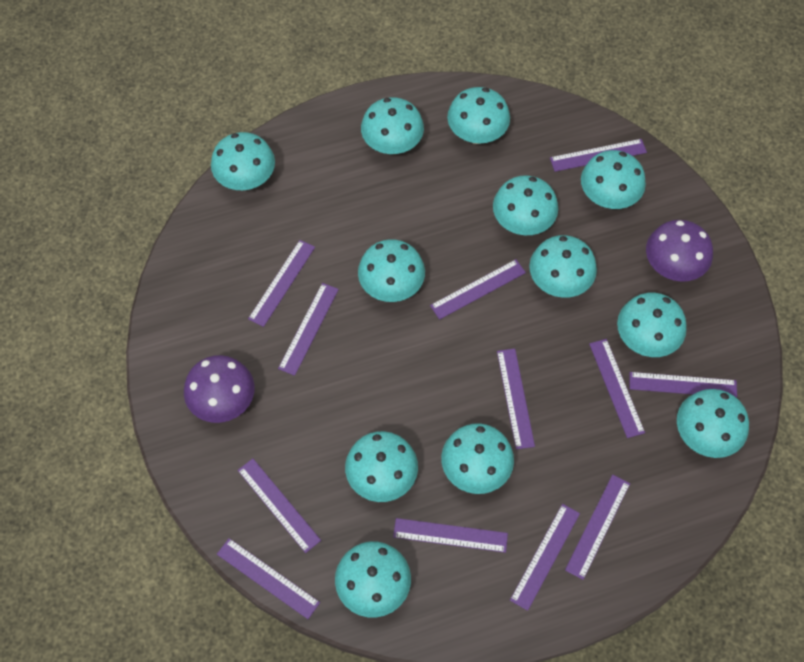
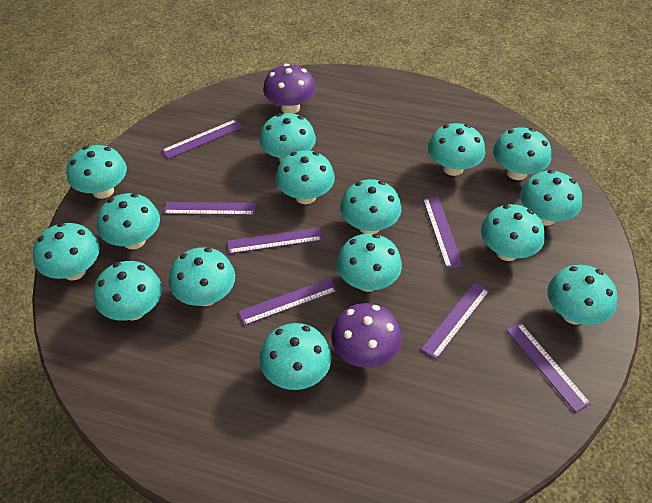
purple ruler: [217,538,320,619] [238,459,321,553] [248,240,315,327] [278,283,339,376] [393,518,508,553] [430,259,526,320] [497,349,535,449] [510,504,580,611] [550,139,647,172] [565,474,630,580] [589,339,645,438] [630,372,737,398] = 12 -> [162,119,243,159] [164,202,256,215] [227,228,322,254] [238,278,337,326] [421,282,490,359] [423,197,463,269] [506,322,591,412] = 7
turquoise mushroom: [211,132,275,190] [335,541,411,617] [345,431,418,502] [358,239,425,302] [361,97,424,154] [441,424,514,494] [447,87,510,144] [493,175,558,235] [529,235,597,298] [581,150,646,209] [617,293,687,357] [677,389,749,458] = 12 -> [33,223,100,281] [67,145,127,199] [94,261,162,321] [97,193,160,250] [169,247,235,306] [259,323,332,390] [260,113,316,163] [276,150,335,204] [337,233,402,292] [340,179,401,234] [428,123,485,176] [481,204,545,261] [493,127,551,180] [520,170,582,226] [548,265,617,325] = 15

